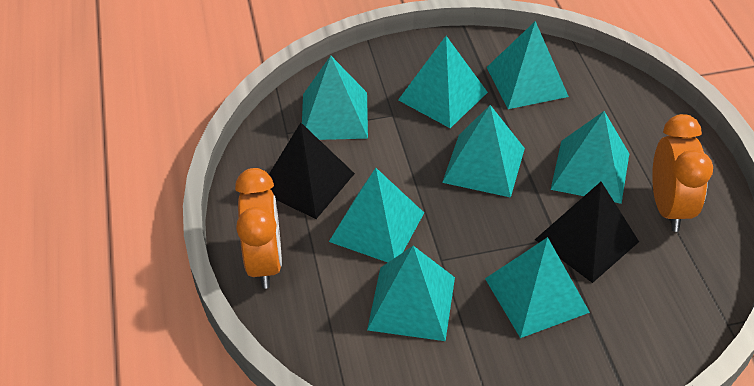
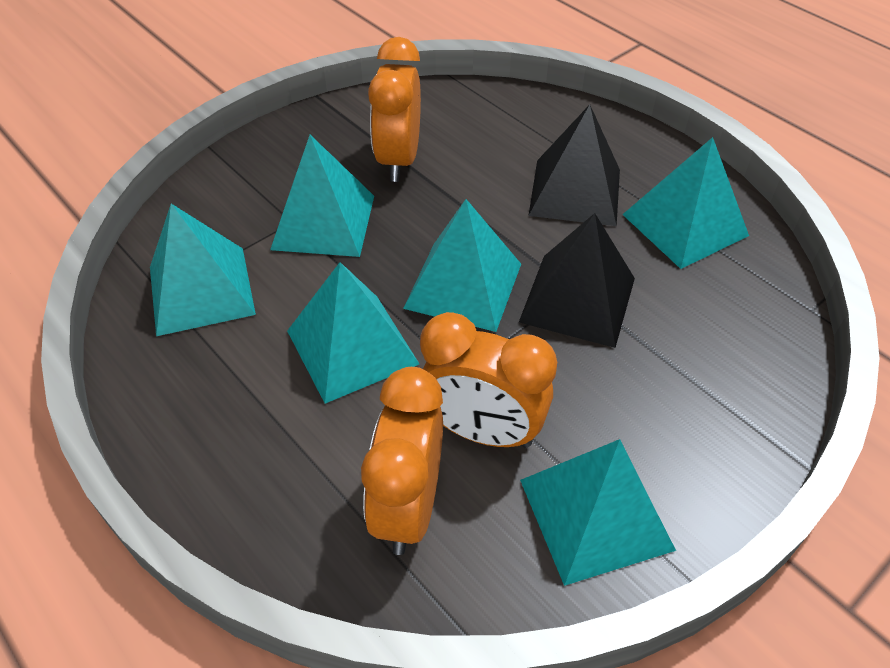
orange clock: [235,168,282,289] [652,114,713,232] = 2 -> [361,367,443,555] [368,37,421,182] [420,312,557,448] = 3
turquoise pyramid: [302,56,368,140] [329,168,424,262] [367,246,455,341] [398,36,488,128] [442,105,525,198] [485,237,590,338] [486,21,569,109] [551,111,629,204] = 8 -> [150,204,256,336] [270,135,374,257] [287,262,419,404] [403,199,521,332] [520,439,676,586] [622,137,749,269] = 6

